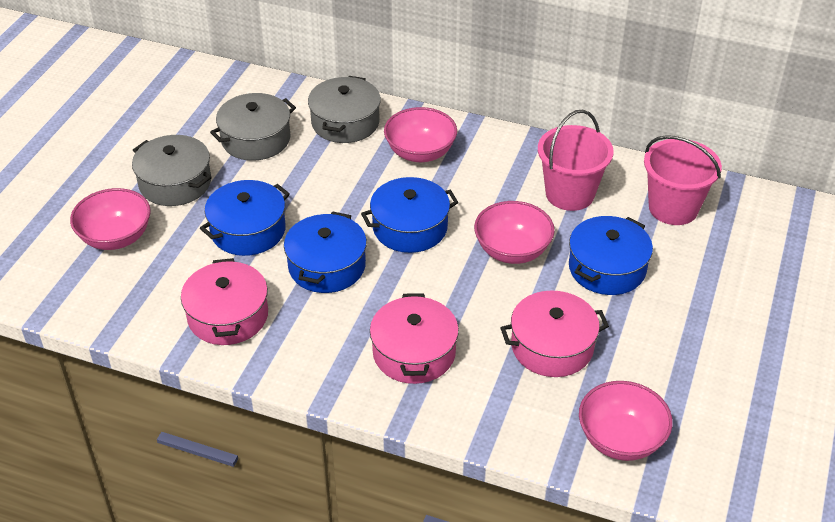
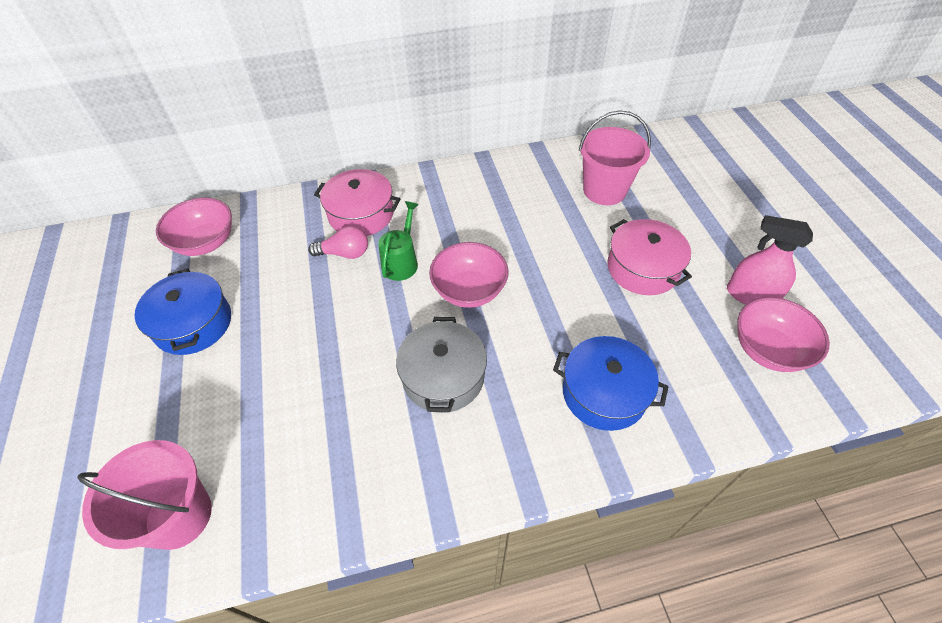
blue pot: [200,180,290,256] [284,211,367,293] [361,177,458,253] [569,216,653,295] = 4 -> [135,269,231,355] [553,336,668,431] = 2
green watering can: none = 0 -> [378,201,419,281] = 1
grey pot: [132,135,212,206] [210,93,296,161] [308,76,381,143] = 3 -> [396,317,487,413] = 1
pink bowl: [70,188,151,250] [384,107,457,162] [474,201,555,264] [579,381,673,461] = 4 -> [156,198,232,256] [429,242,509,308] [737,297,830,372] = 3
pink light bulb: none = 0 -> [308,226,368,259] = 1
pink pot: [181,258,268,345] [370,293,459,384] [500,291,609,377] = 3 -> [314,169,401,236] [607,219,692,295] = 2
pink spray bottle: none = 0 -> [727,215,813,305] = 1

